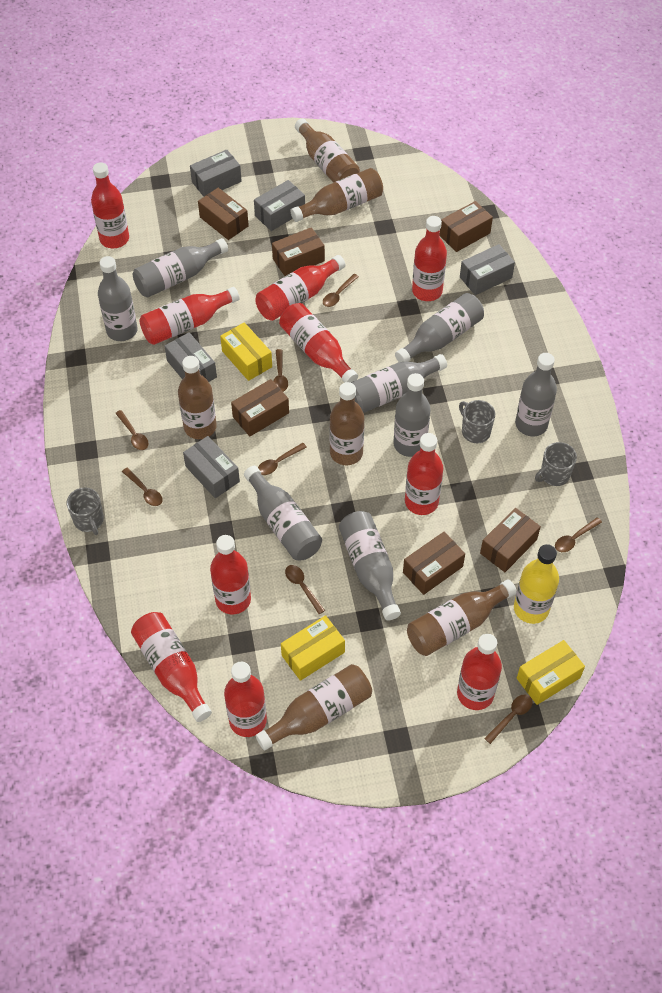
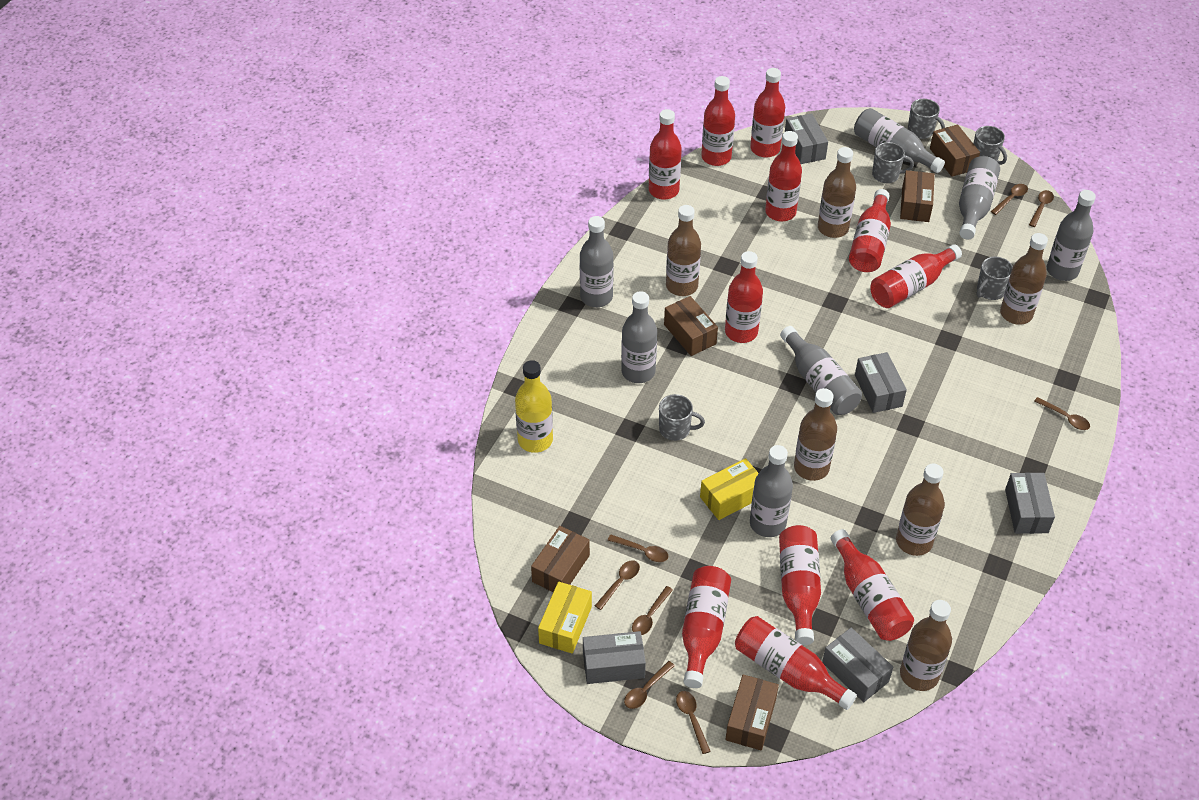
brown box: [198,188,249,240] [231,379,289,436] [272,227,325,276] [403,532,465,595] [440,201,493,252] [480,508,541,572] = 6 -> [531,526,590,592] [664,296,718,356] [725,674,779,751] [900,170,935,222] [930,125,980,177] = 5
grey bottle: [98,256,138,341] [133,238,228,297] [244,466,322,560] [339,511,401,620] [351,354,447,413] [393,373,430,457] [395,293,484,362] [515,353,557,436] = 8 -> [580,216,614,307] [621,291,657,383] [750,445,793,537] [780,326,862,415] [854,108,945,173] [959,156,1000,240] [1047,190,1096,281] = 7
grey mug: [67,488,104,535] [459,400,495,443] [535,442,577,486] = 3 -> [659,394,705,441] [872,142,914,183] [908,99,945,139] [973,126,1007,165] [976,257,1013,300] = 5
red bottle: [91,162,129,248] [131,612,212,722] [139,287,240,345] [210,535,251,614] [224,662,267,737] [255,255,345,321] [279,303,358,383] [405,433,443,515] [412,216,447,301] [457,634,502,710] = 10 -> [649,109,682,200] [682,566,731,688] [701,76,735,166] [725,251,763,343] [735,616,857,710] [750,68,785,158] [765,131,802,222] [779,525,821,645] [831,529,914,641] [849,189,891,272] [871,244,962,308] = 11
yellow box: [220,322,272,381] [281,615,345,681] [517,640,585,705] = 3 -> [538,582,592,654] [700,458,759,520] = 2

